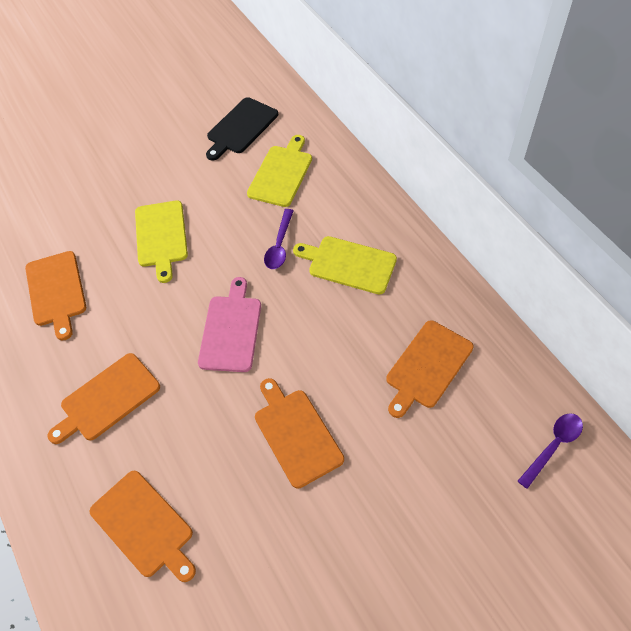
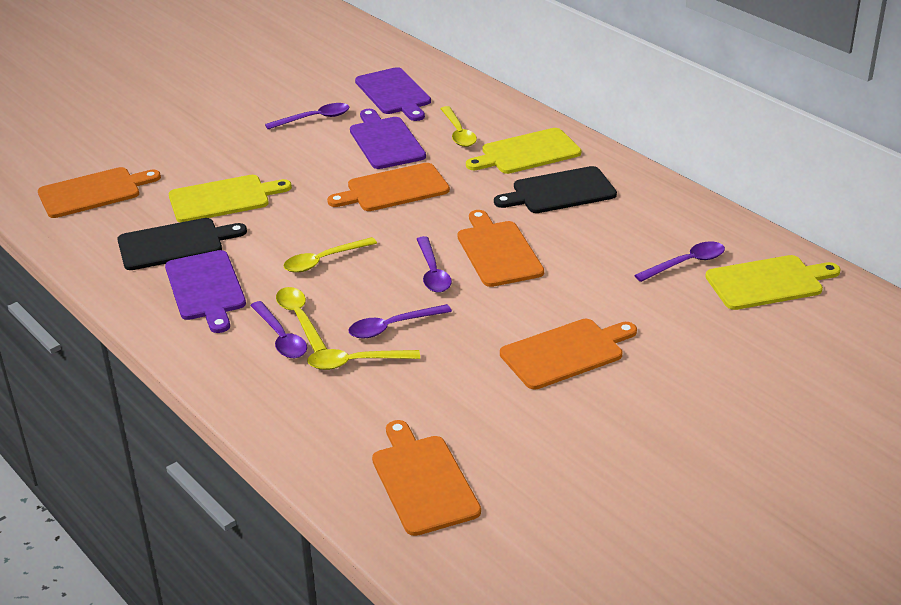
black cutting board: [206,97,278,161] = 1 -> [117,218,247,270] [494,166,617,213] = 2
pink cutting board: [198,277,261,372] = 1 -> none = 0
purple cutting board: none = 0 -> [165,250,246,333] [350,109,426,169] [355,67,431,121] = 3
purple spoon: [264,209,294,269] [518,413,583,489] = 2 -> [250,301,307,358] [265,103,349,129] [348,304,452,339] [417,236,452,293] [634,241,725,282] = 5
yellow spoon: none = 0 -> [276,287,327,352] [283,237,377,273] [307,349,420,370] [440,106,477,147] = 4

